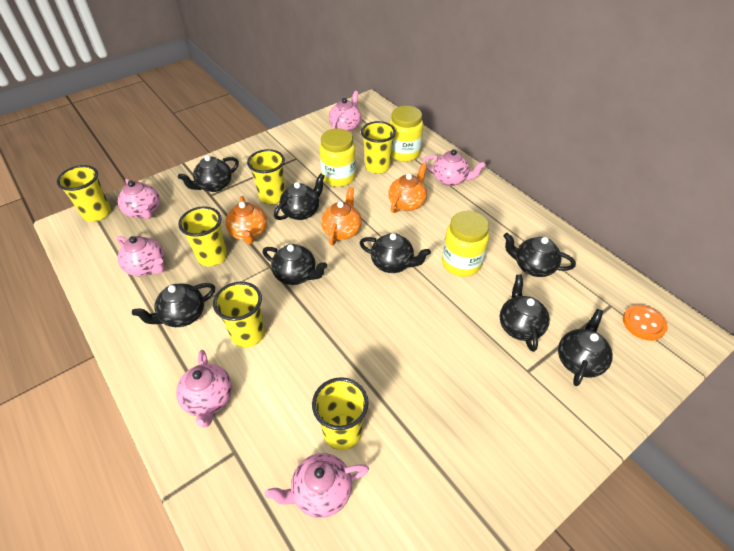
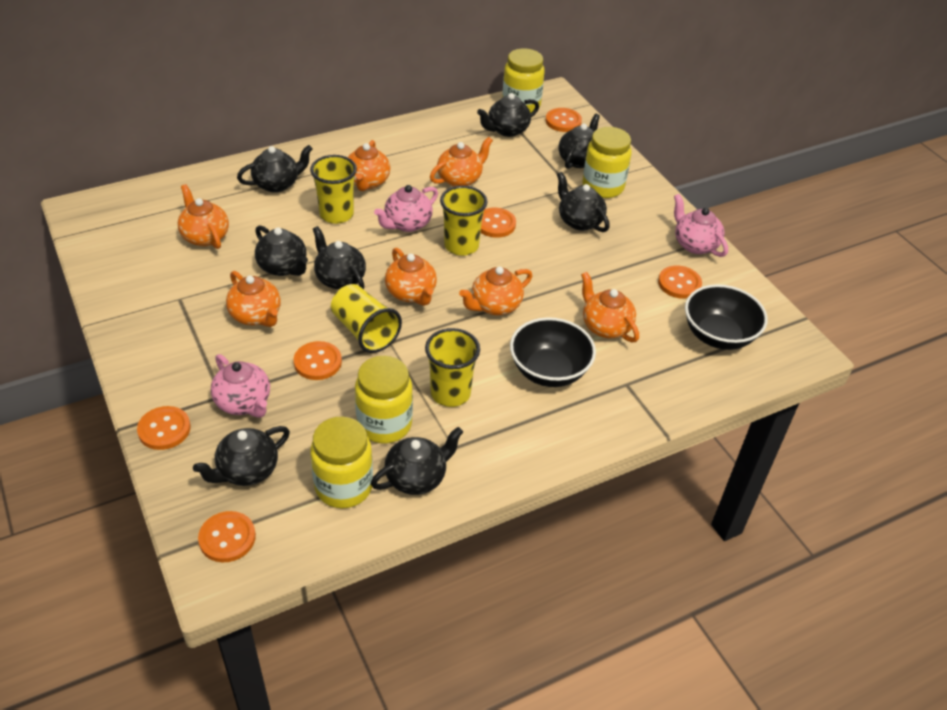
black bowl: none = 0 -> [510,317,596,387] [685,284,768,350] = 2
orange button: [623,305,668,341] = 1 -> [137,406,191,450] [198,511,256,563] [294,341,342,380] [480,208,516,238] [546,108,582,132] [658,265,702,299] = 6
orange teapot: [225,196,267,244] [321,187,362,245] [388,163,427,213] = 3 -> [178,184,229,249] [226,271,281,327] [348,140,390,191] [385,248,437,306] [430,137,493,187] [459,267,532,315] [581,272,639,342] = 7
pink teapot: [117,236,165,276] [118,179,160,219] [176,350,232,428] [265,453,369,518] [329,91,362,132] [422,149,486,186] = 6 -> [211,354,270,418] [374,185,438,232] [674,194,728,257] = 3
yellow cup: [57,165,111,222] [178,207,227,266] [213,282,265,348] [247,149,285,204] [312,377,369,450] [361,121,396,174] = 6 -> [310,155,357,224] [331,284,402,353] [425,328,480,407] [440,186,488,256] = 4
yellow jar: [319,128,356,187] [389,106,423,162] [442,211,489,277] = 3 -> [310,417,373,508] [355,356,413,443] [502,48,545,113] [583,127,632,198] = 4

